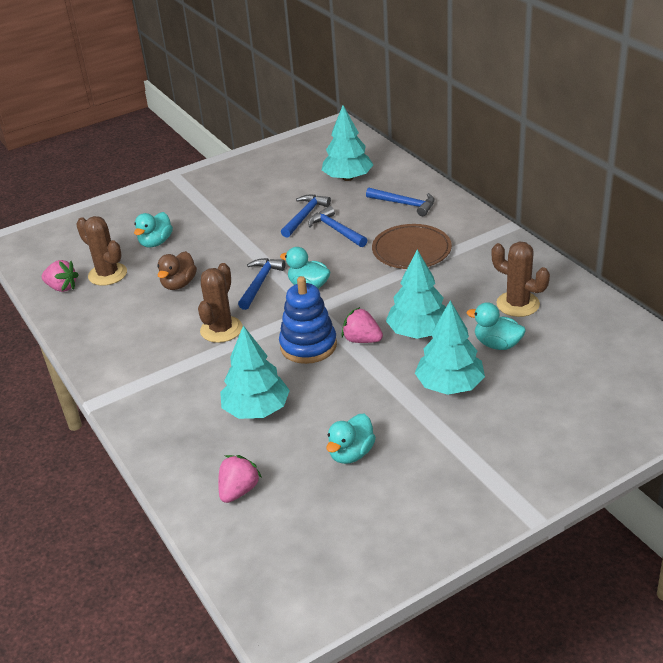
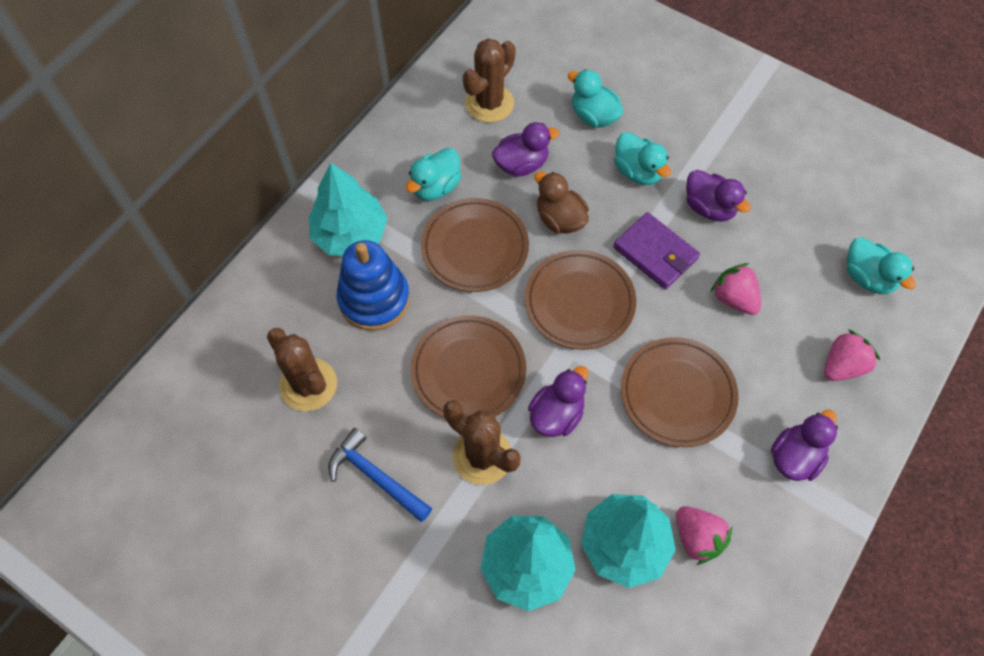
blue hammer: [238,258,285,310] [281,195,331,238] [308,206,367,247] [366,188,434,216] = 4 -> [328,428,432,522] = 1
brown plate: [372,224,452,269] = 1 -> [411,315,526,418] [421,198,529,292] [525,250,636,350] [621,337,739,447] = 4
purple duck: none = 0 -> [492,122,559,176] [528,366,589,437] [686,170,751,222] [771,410,838,481] = 4
purple wallet: none = 0 -> [613,212,700,290] = 1
turquoise tree: [220,325,290,419] [322,106,373,181] [386,250,446,339] [415,301,485,395] = 4 -> [309,163,388,256] [480,516,576,611] [581,494,676,588] = 3

